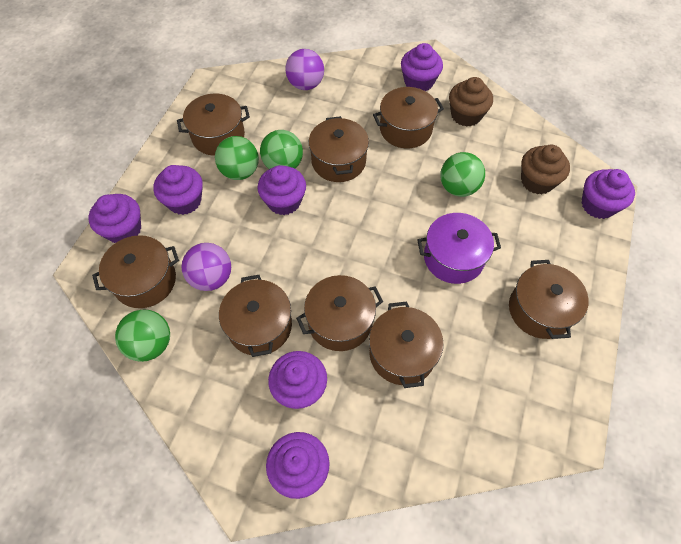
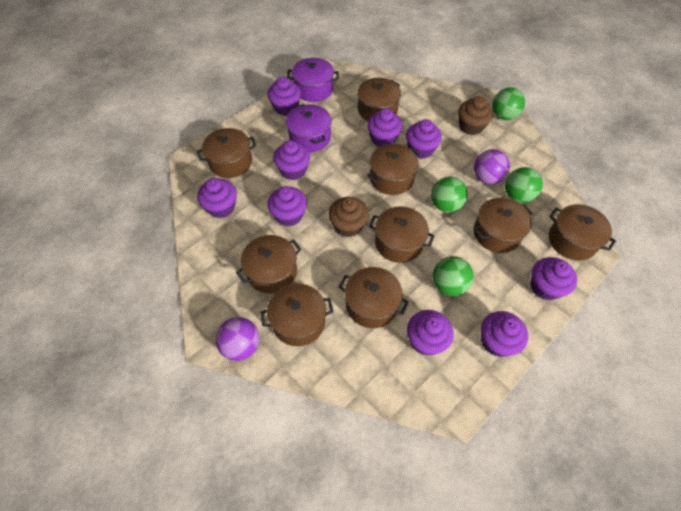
brown pot: [92,235,179,308] [177,93,250,156] [219,275,292,357] [296,275,383,351] [309,116,369,182] [369,302,444,388] [373,87,444,148] [509,260,589,339] = 8 -> [197,128,256,178] [236,235,301,294] [260,283,333,346] [339,267,409,328] [357,78,401,121] [367,144,419,195] [369,206,435,263] [474,198,533,253] [549,204,616,260] = 9
purple cupcake: [89,194,141,243] [153,165,203,215] [258,165,306,215] [266,432,330,499] [268,351,327,409] [401,43,443,91] [582,169,635,219] = 7 -> [197,178,237,218] [267,77,301,116] [267,186,307,227] [273,140,310,180] [367,108,402,147] [406,119,442,159] [407,310,454,356] [481,311,528,357] [531,257,577,300] = 9
purple pot: [417,213,501,284] = 1 -> [286,104,332,152] [287,58,339,102] = 2

